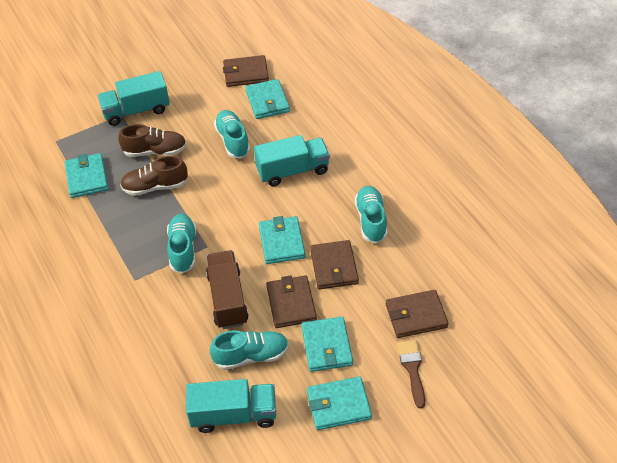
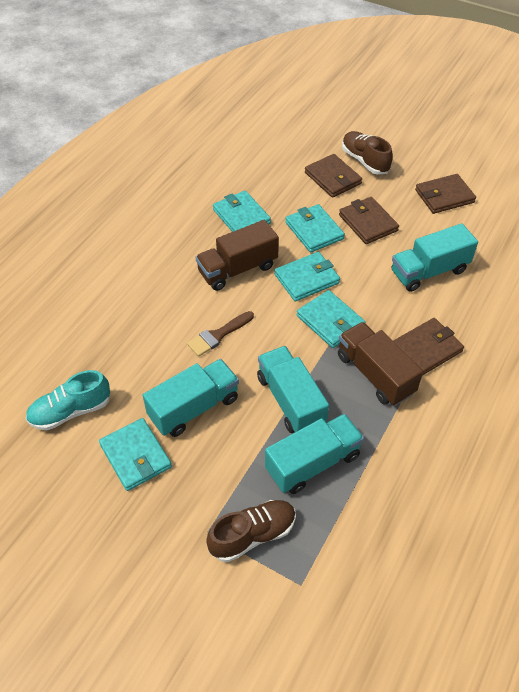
brown truck: [206,250,249,329] = 1 -> [196,220,279,291] [338,322,423,406] = 2
turquoise shoe: [167,214,196,274] [210,330,289,370] [214,110,250,158] [355,186,387,244] = 4 -> [26,370,110,430] = 1
turquoise truck: [98,71,170,126] [186,379,276,433] [254,135,330,186] = 3 -> [143,359,239,437] [257,346,329,433] [265,414,364,494] [392,223,478,292] = 4

